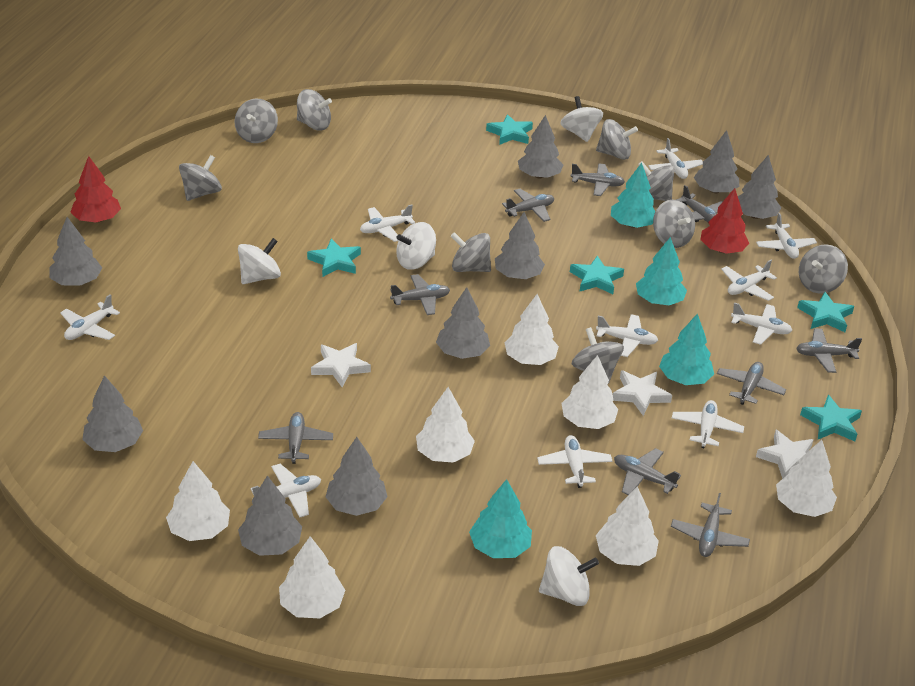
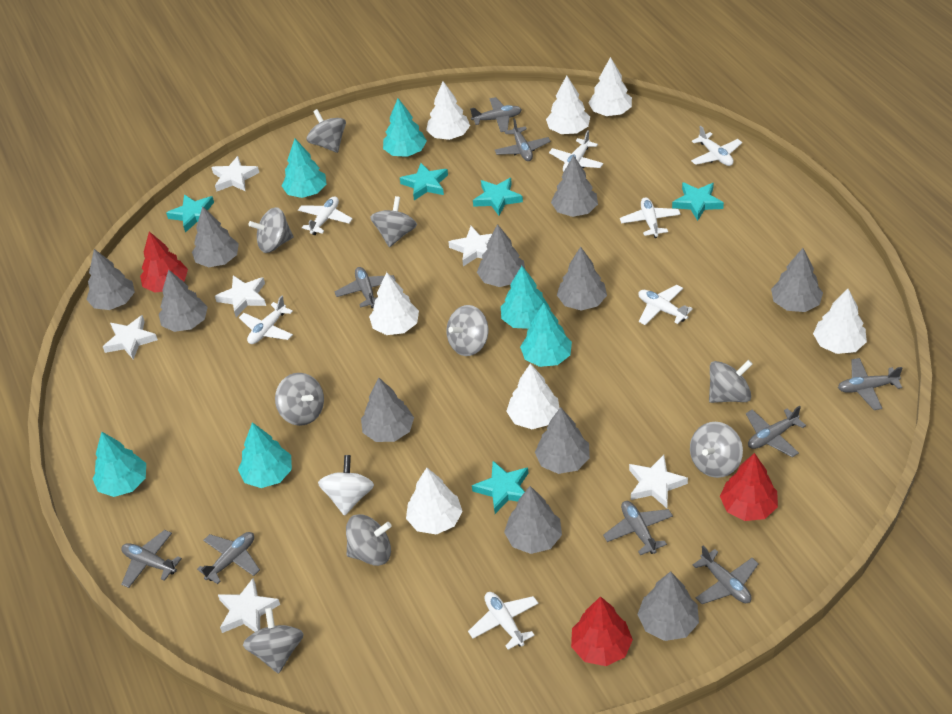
grey tree: [49,217,102,286] [82,375,143,452] [238,475,302,556] [325,437,388,516] [436,287,490,359] [495,212,545,279] [518,115,563,179] [694,130,740,193] [738,155,781,219] = 9 -> [86,249,135,310] [159,269,208,332] [192,206,239,267] [361,378,414,442] [477,224,525,287] [504,486,562,554] [535,407,590,474] [551,155,598,217] [557,247,607,311] [637,571,699,641] [771,248,823,312] = 11
red tree: [70,156,121,223] [700,188,749,254] = 2 -> [140,231,188,293] [571,596,633,666] [720,453,778,521] = 3
turquoise tree: [469,479,532,558] [611,163,656,228] [636,237,687,305] [659,313,714,385] = 4 -> [92,432,146,497] [238,422,292,488] [282,139,327,198] [383,98,427,157] [501,266,551,329] [520,303,572,367] = 6
white plane: [60,294,120,340] [251,464,321,517] [360,205,415,242] [537,435,612,488] [596,314,658,357] [648,138,703,179] [672,400,744,448] [721,260,777,301] [731,303,792,345] [756,213,817,259] = 10 -> [239,296,293,344] [298,196,353,235] [468,592,539,650] [549,130,604,172] [620,197,680,238] [638,285,693,325] [691,126,742,166] = 7
white spinning top: [238,238,281,284] [396,222,436,270] [539,546,599,606] [560,96,603,142] = 4 -> [318,455,374,516] = 1
white star: [311,343,371,387] [612,370,672,416] [756,430,814,479] = 3 -> [103,315,158,360] [211,156,259,192] [215,275,266,317] [218,578,280,633] [448,226,492,266] [629,455,688,508] = 6

